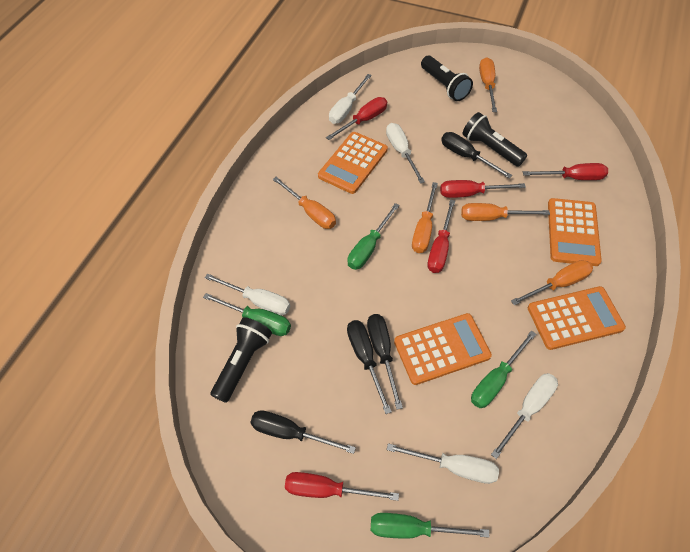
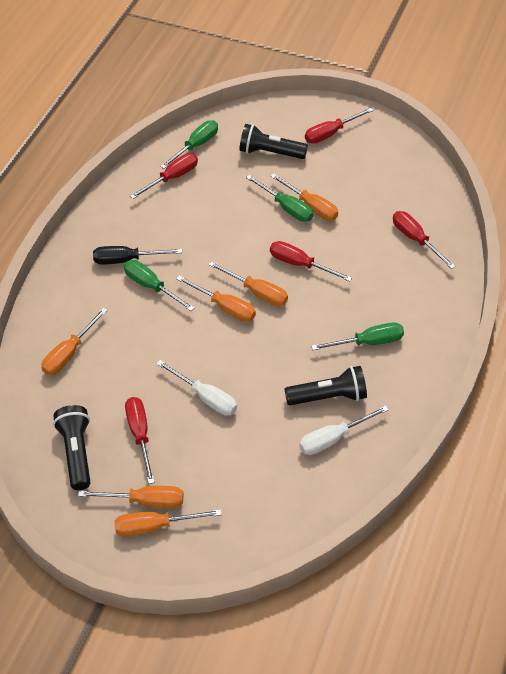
black screwdriver: [250,410,356,454] [347,320,392,414] [367,314,403,409] [441,132,512,178] = 4 -> [93,246,182,264] = 1
orange calculator: [318,132,388,194] [394,313,492,385] [528,286,626,350] [548,198,602,266] = 4 -> none = 0
orange screwdriver: [273,177,336,229] [412,182,438,253] [461,203,550,221] [479,57,497,112] [511,260,593,305] = 5 -> [41,308,108,375] [78,486,184,508] [115,509,222,537] [177,276,256,322] [208,261,288,306] [271,174,338,221] = 6
white screwdriver: [205,274,290,316] [329,74,372,124] [386,123,425,184] [387,443,499,484] [491,373,558,459] = 5 -> [157,360,237,416] [299,405,389,455] = 2

